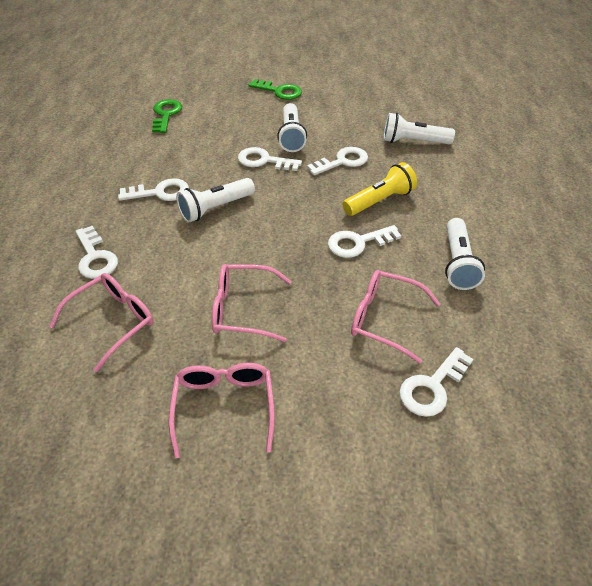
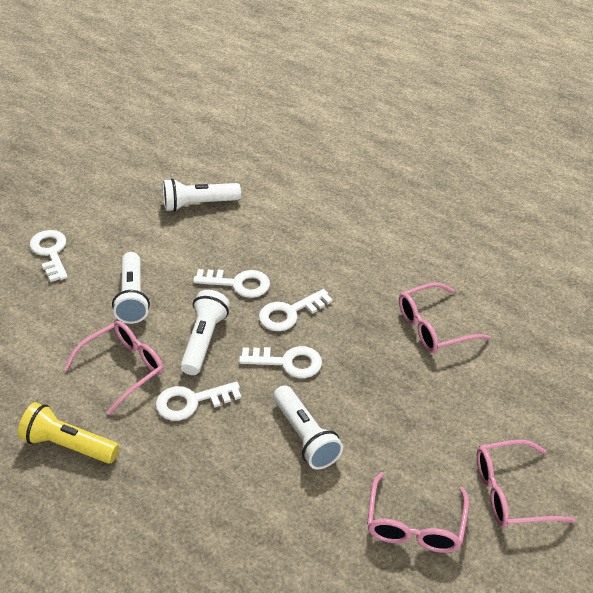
green key: [152,99,182,133] [249,79,302,100] = 2 -> none = 0
white key: [76,226,118,279] [118,178,189,201] [238,147,302,171] [307,147,368,175] [328,225,401,258] [399,347,474,417] = 6 -> [29,230,68,282] [156,382,241,421] [193,269,270,298] [239,346,322,378] [259,289,333,331] = 5

